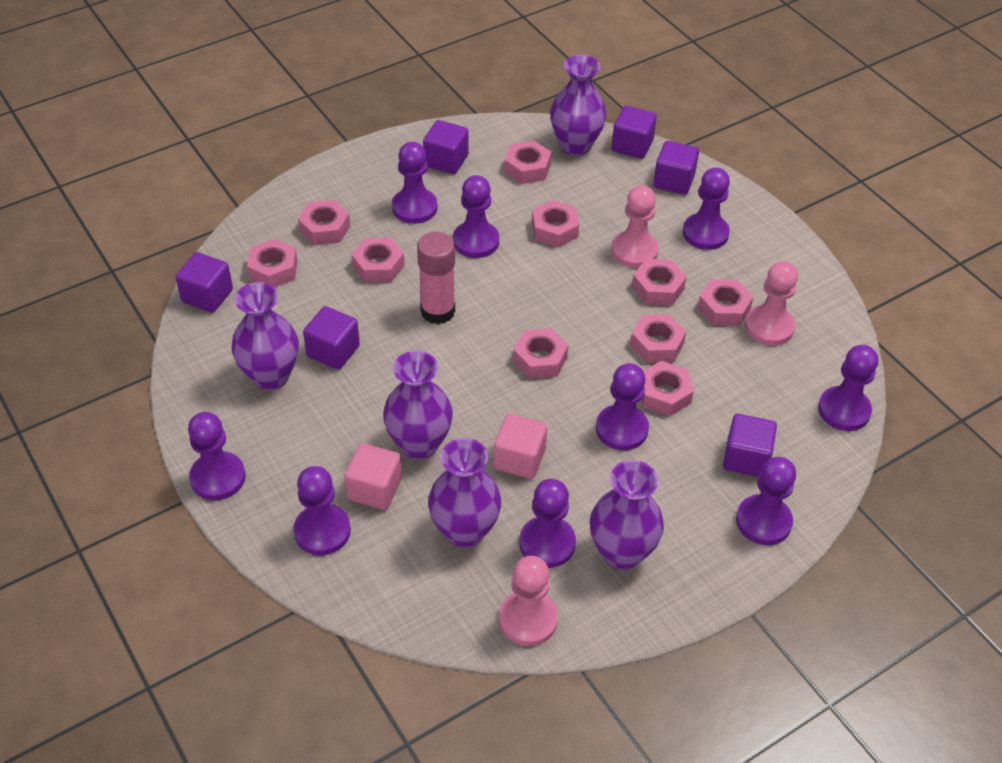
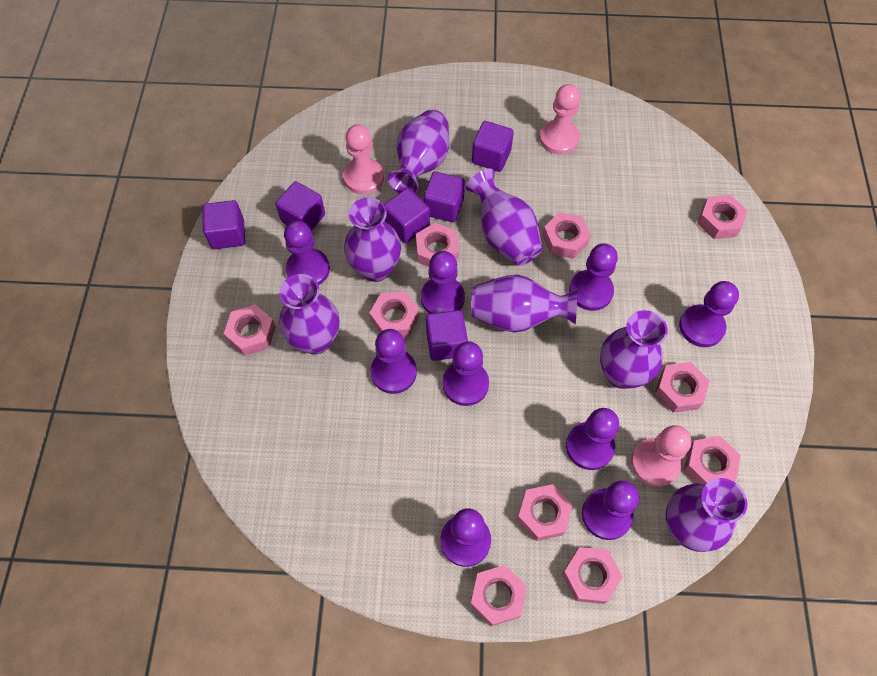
pink cube: [344,443,402,510] [494,414,547,479] = 2 -> none = 0
pink glue stick: [417,232,455,324] = 1 -> none = 0
purple vase: [231,282,299,390] [383,351,453,460] [428,438,501,548] [550,55,606,156] [590,460,664,570] = 5 -> [279,274,339,355] [344,198,401,282] [387,110,449,194] [465,169,543,266] [471,275,578,333] [600,310,668,389] [665,478,747,552] = 7

